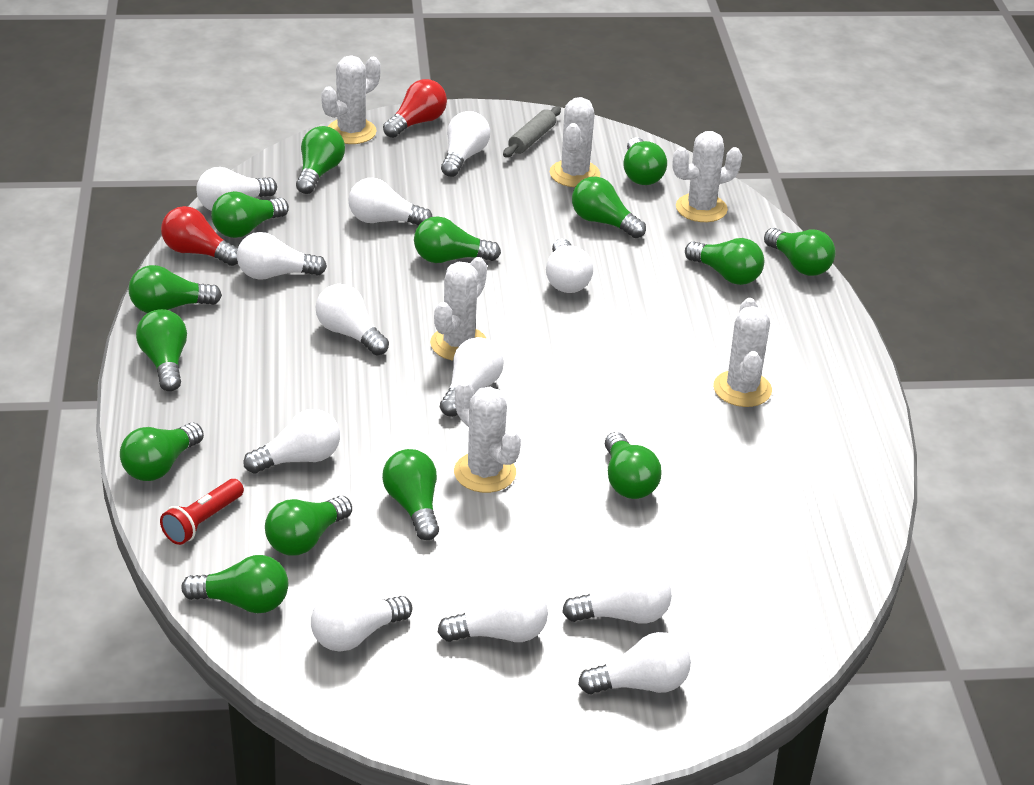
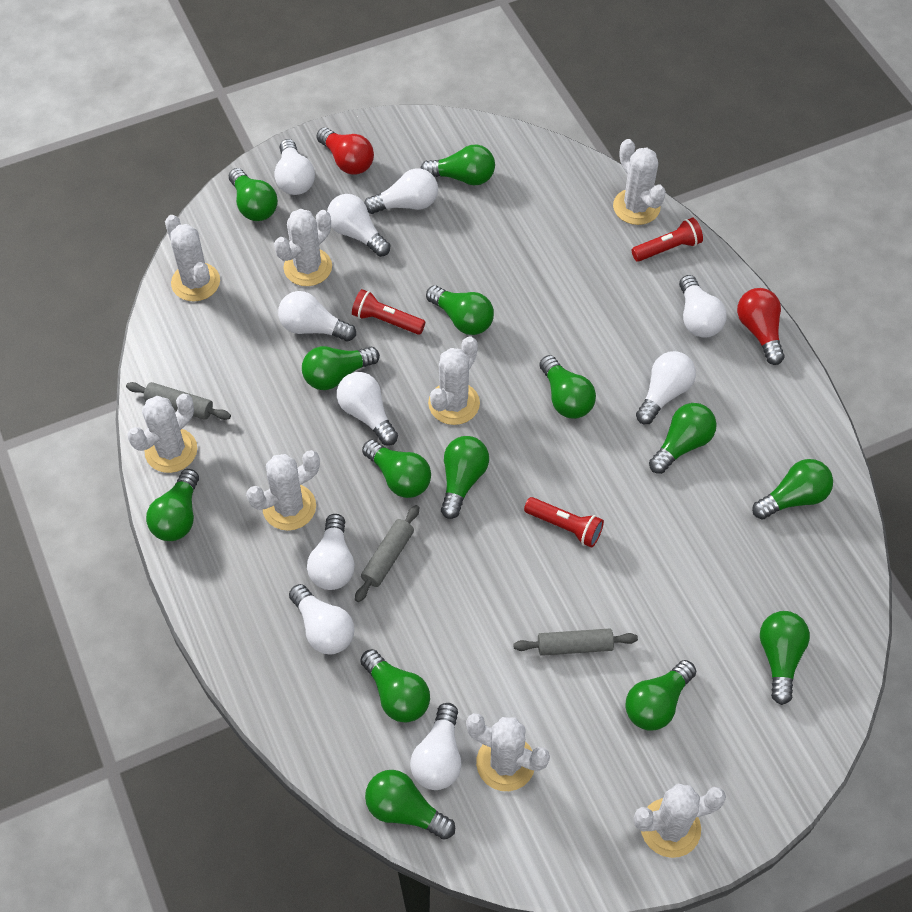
grey rolling pin: [503,106,561,157] = 1 -> [126,382,231,420] [355,505,419,602] [513,629,638,656] = 3
red flashlight: [160,479,244,545] = 1 -> [352,289,425,335] [524,497,604,547] [632,217,703,262] = 3
white cactus: [321,55,381,144] [430,257,487,360] [454,381,521,493] [550,97,600,187] [673,131,742,222] [713,298,772,407] = 6 -> [127,394,197,473] [165,215,220,302] [246,450,320,531] [274,209,332,286] [428,336,480,425] [466,713,550,791] [613,139,666,225] [633,784,726,858] = 8
white light bulb: [197,167,277,211] [237,232,327,280] [244,409,340,473] [311,592,412,652] [316,284,389,355] [348,178,433,225] [438,583,548,642] [440,337,504,417] [441,111,490,177] [546,239,593,293] [562,566,672,624] [578,632,691,694] = 12 -> [274,139,315,195] [278,291,356,341] [289,584,354,654] [307,514,355,590] [327,194,390,257] [337,372,398,446] [364,168,438,214] [410,703,462,790] [636,351,696,424] [679,275,727,338] = 10

